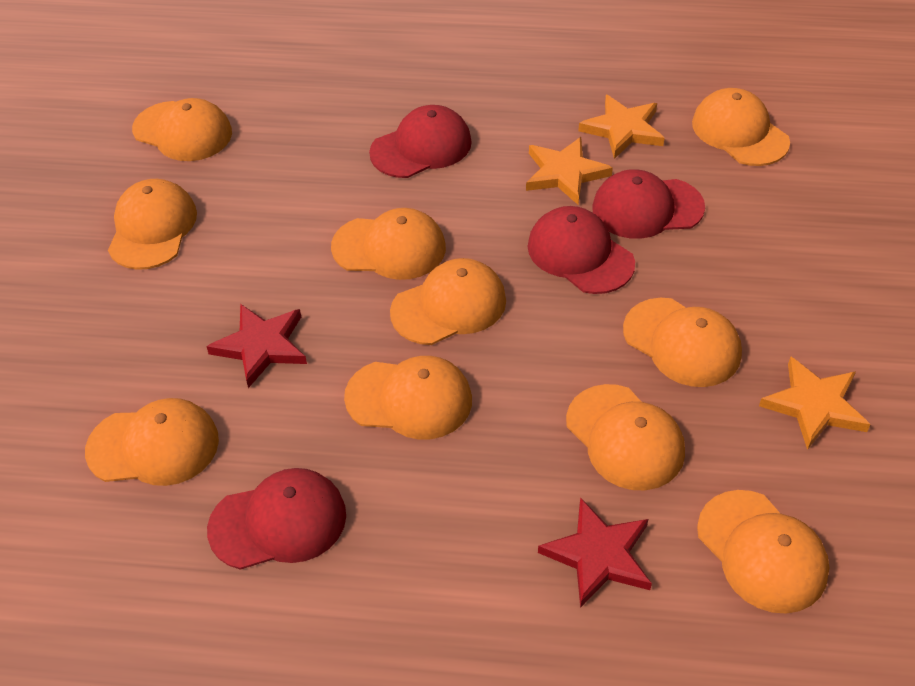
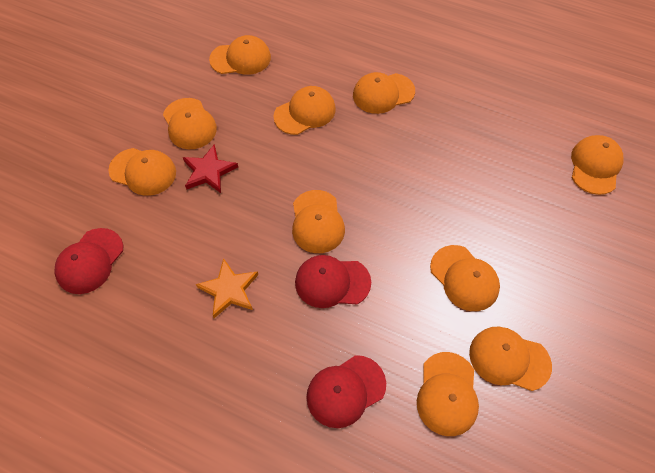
orange star: [526,137,613,205] [578,95,665,159] [759,356,871,450] = 3 -> [196,258,258,318] = 1
red cap: [207,468,346,570] [369,105,472,178] [528,206,635,294] [592,169,705,239] = 4 -> [54,228,123,294] [295,255,371,308] [306,355,386,428] = 3
red star: [206,304,307,388] [538,497,652,608] = 2 -> [183,145,238,193] = 1

